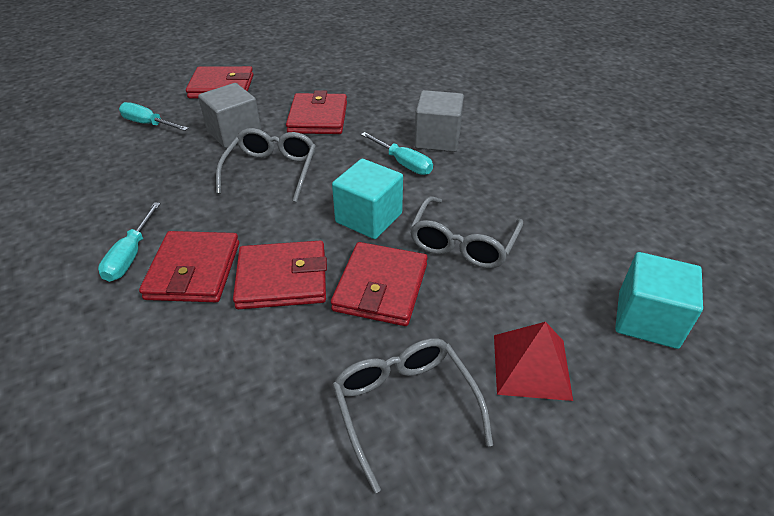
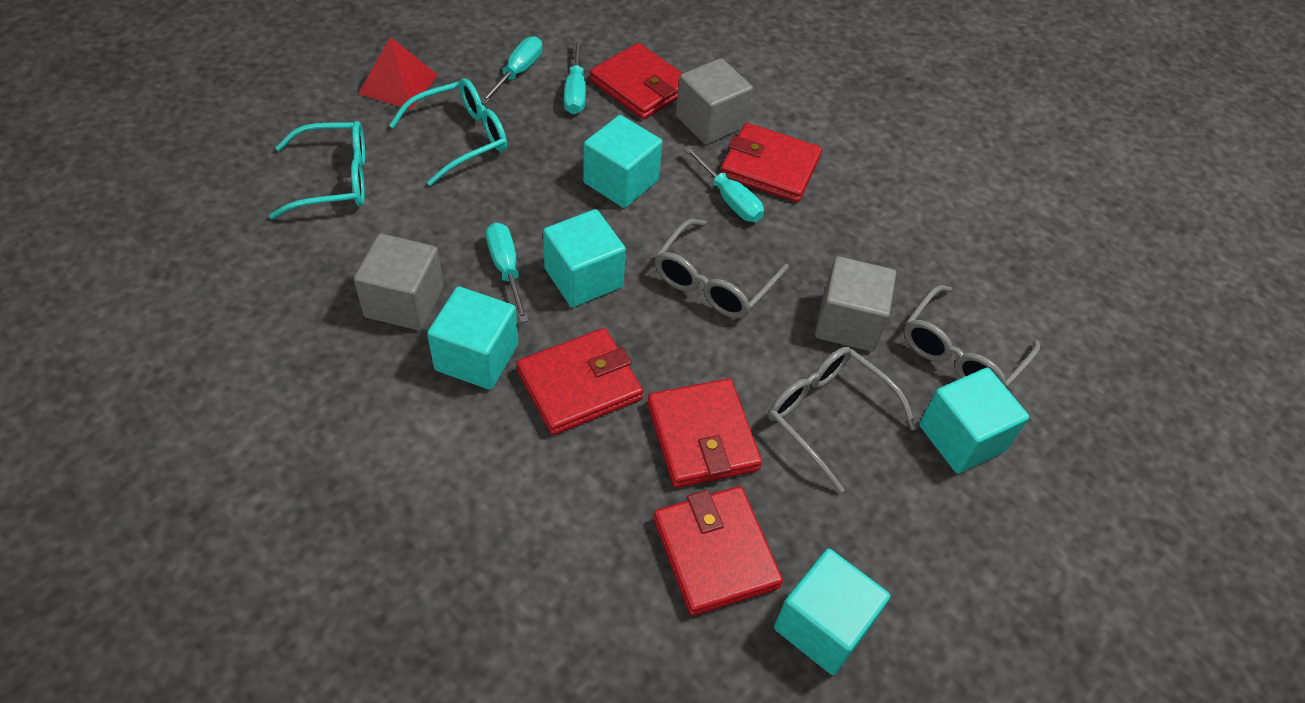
grey cube: [198,83,262,148] [414,90,464,152] = 2 -> [354,233,444,331] [676,58,753,145] [815,256,896,352] = 3
turquoise cube: [332,159,403,239] [615,252,703,349] = 2 -> [427,286,518,390] [543,209,626,307] [583,115,662,208] [774,549,890,675] [919,368,1029,474] = 5
turquoise glasses: none = 0 -> [269,121,365,219] [389,78,507,186] = 2
turquoise screwdriver: [98,202,161,282] [119,102,189,131] [361,132,433,175] = 3 -> [481,36,543,104] [486,222,529,323] [564,39,586,114] [684,146,764,222] = 4

